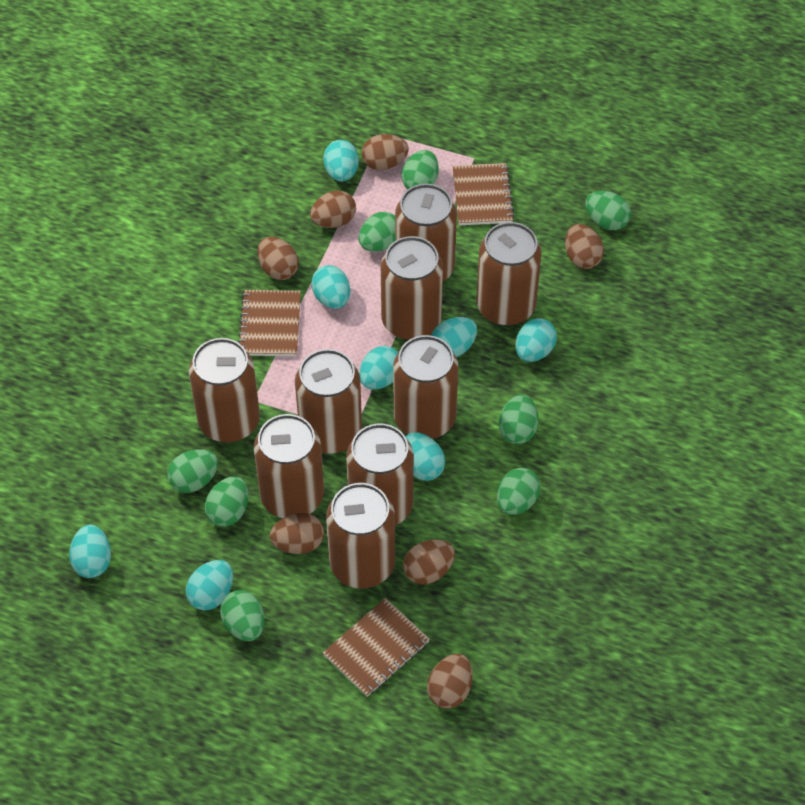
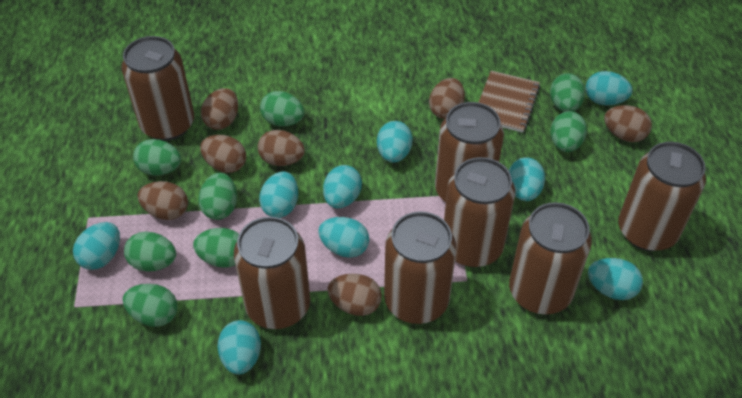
brown can: [189,338,260,442] [254,414,324,518] [295,349,362,454] [326,483,395,588] [346,423,414,526] [381,236,443,340] [393,335,458,439] [395,184,457,281] [476,222,541,326] = 9 -> [121,36,194,141] [234,217,310,329] [384,211,456,324] [435,102,504,202] [444,157,515,267] [509,202,592,314] [619,142,706,251] = 7
brown notebook: [238,290,301,356] [323,598,430,697] [452,163,515,225] = 3 -> [478,71,540,133] = 1
turquoise egg: [69,525,111,578] [185,560,233,611] [311,265,350,309] [323,140,359,182] [359,346,398,389] [406,432,445,481] [431,317,477,357] [515,318,557,362] = 8 -> [73,222,120,270] [217,320,261,375] [259,171,298,218] [318,217,369,258] [323,165,362,208] [377,121,413,162] [509,158,545,201] [586,71,632,105] [588,258,643,300] = 9

